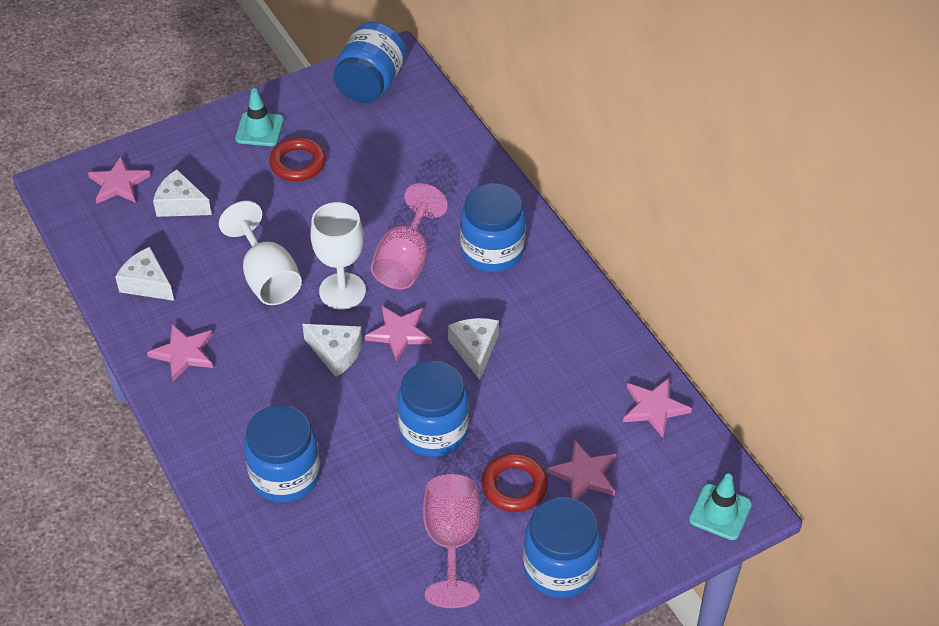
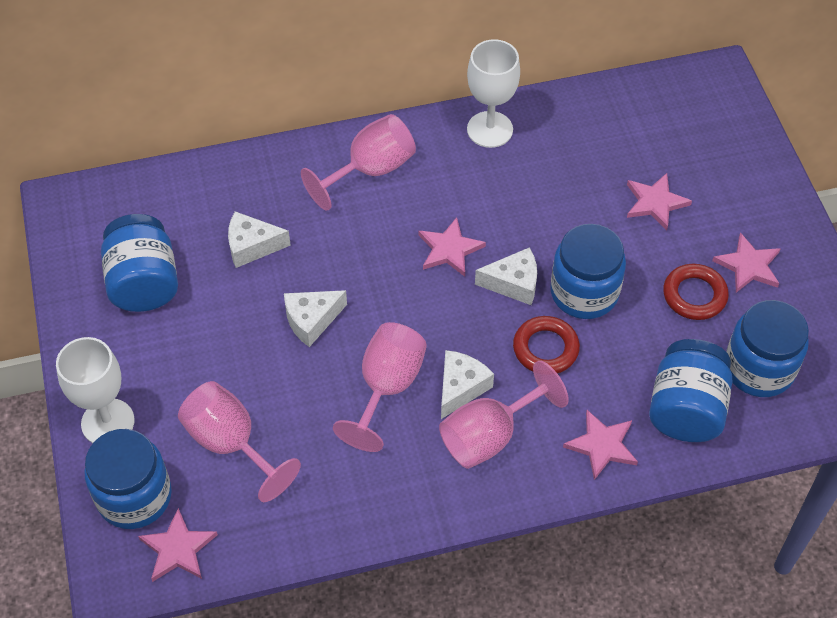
pink goblet: [371,183,448,289] [423,474,481,608] = 2 -> [178,381,301,502] [301,114,416,211] [333,322,427,452] [439,361,569,469] = 4
turquoise traffic cone: [235,88,284,146] [689,474,752,540] = 2 -> none = 0

